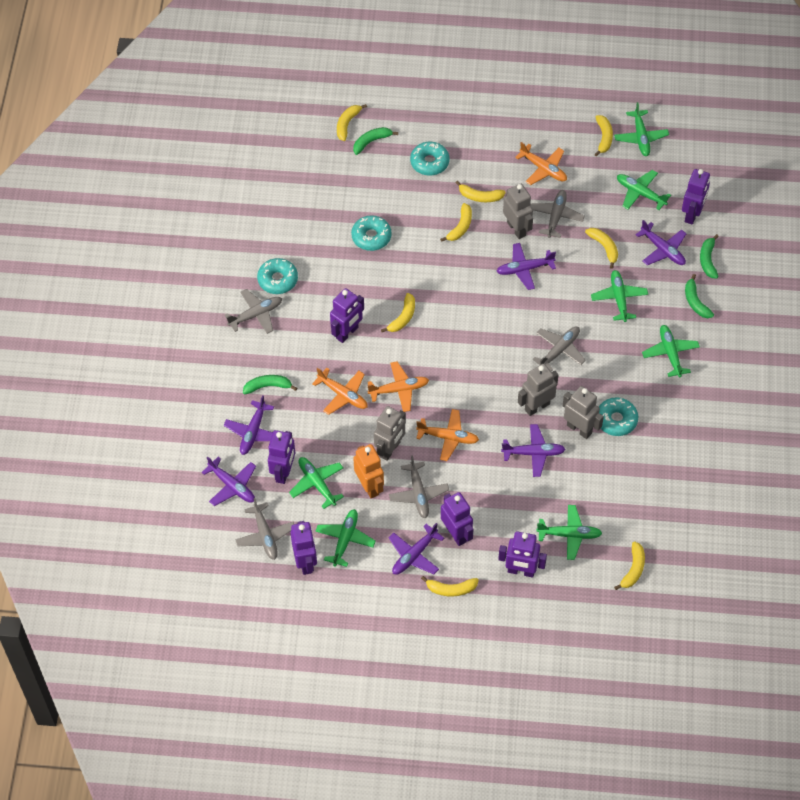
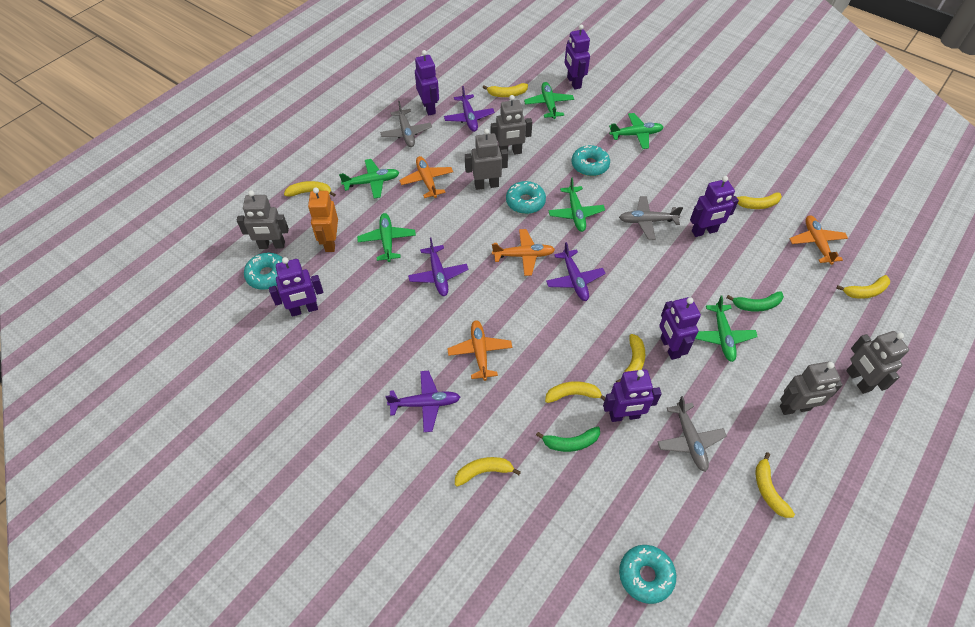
green banana: [243,375,297,394] [353,127,398,155] [685,274,714,318] [700,234,719,279] = 4 -> [536,427,600,452] [726,291,784,312] = 2
green plane: [289,457,344,509] [315,509,376,567] [536,505,602,560] [591,270,648,322] [614,102,669,156] [617,170,671,210] [642,325,700,378] = 7 -> [339,159,400,199] [357,213,416,262] [524,82,574,119] [548,177,605,232] [609,113,663,149] [695,296,758,362] = 6
grey plane: [225,289,282,334] [235,498,294,560] [389,456,449,518] [530,190,585,238] [532,327,586,372] = 5 -> [380,101,432,147] [619,196,683,240] [657,396,727,472] = 3
grey robot: [374,406,406,461] [503,184,533,239] [518,364,558,416] [563,386,604,439] = 4 -> [237,190,289,249] [465,129,508,190] [491,95,532,155] [780,361,843,415] [846,331,909,394] = 5
purple plane: [202,456,256,506] [224,395,274,455] [388,523,444,575] [496,243,556,290] [501,424,566,477] [635,220,687,265] = 6 -> [385,371,460,432] [408,238,468,296] [444,86,495,132] [546,242,606,301] = 4

